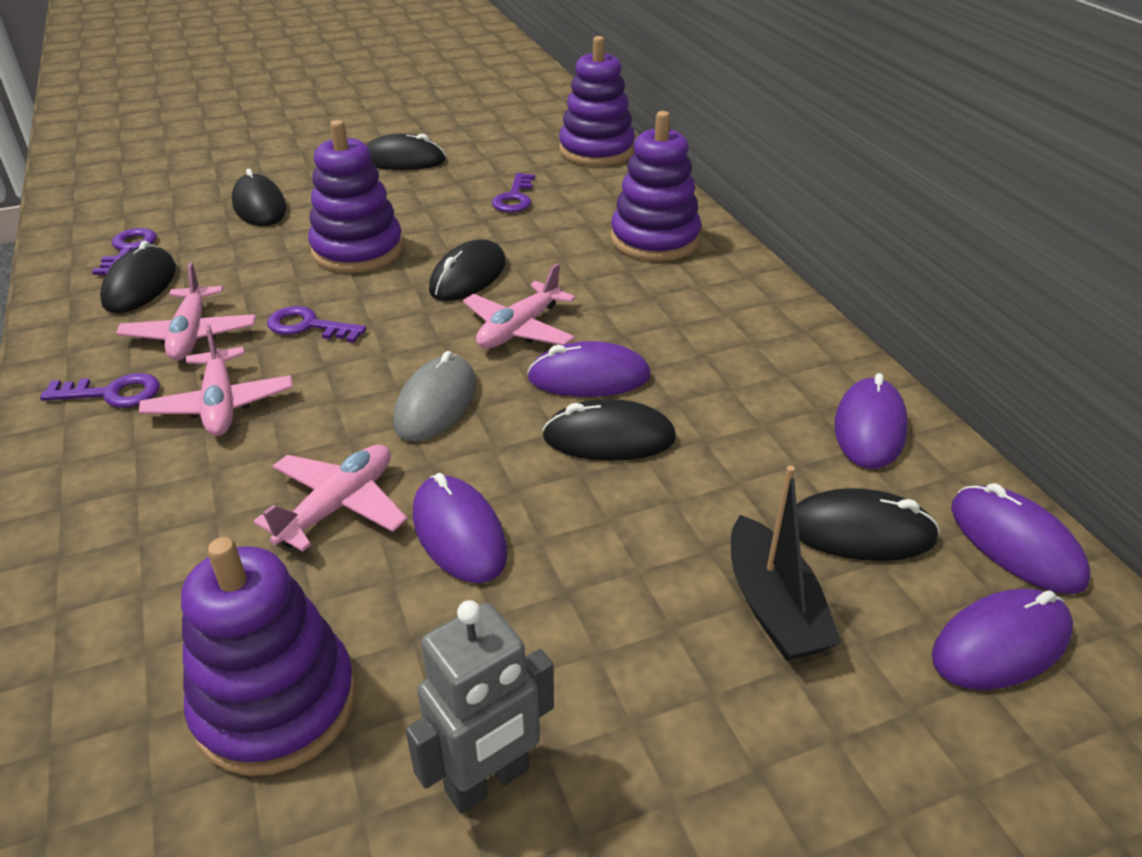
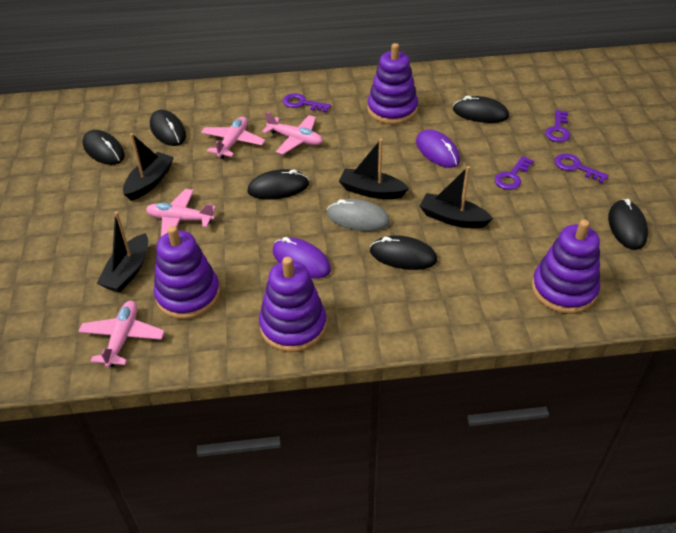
black boat: [731,465,842,661] = 1 -> [97,211,148,292] [123,133,174,201] [339,139,409,199] [420,166,493,228] = 4
grey robot: [405,600,554,814] = 1 -> none = 0
purple mouse: [413,473,507,583] [527,341,651,397] [835,373,908,469] [932,589,1073,690] [951,483,1090,594] = 5 -> [273,237,331,278] [416,130,460,168] = 2

